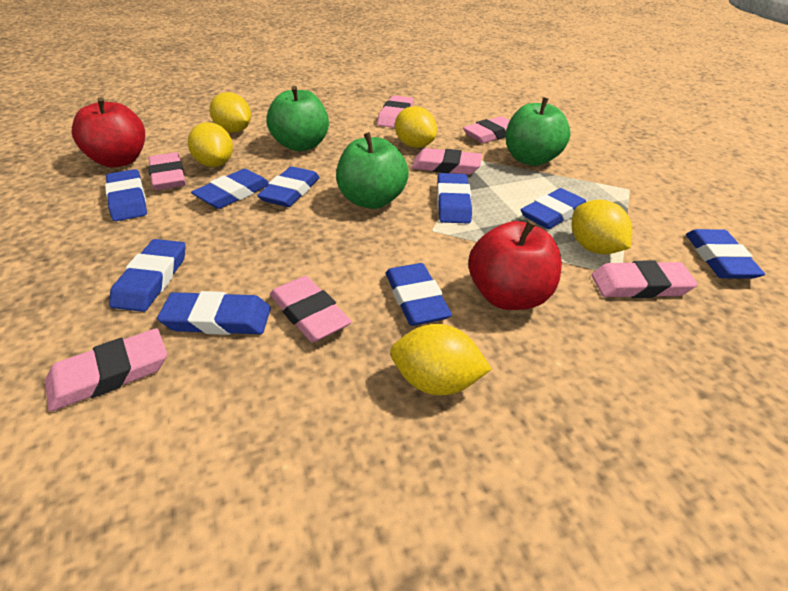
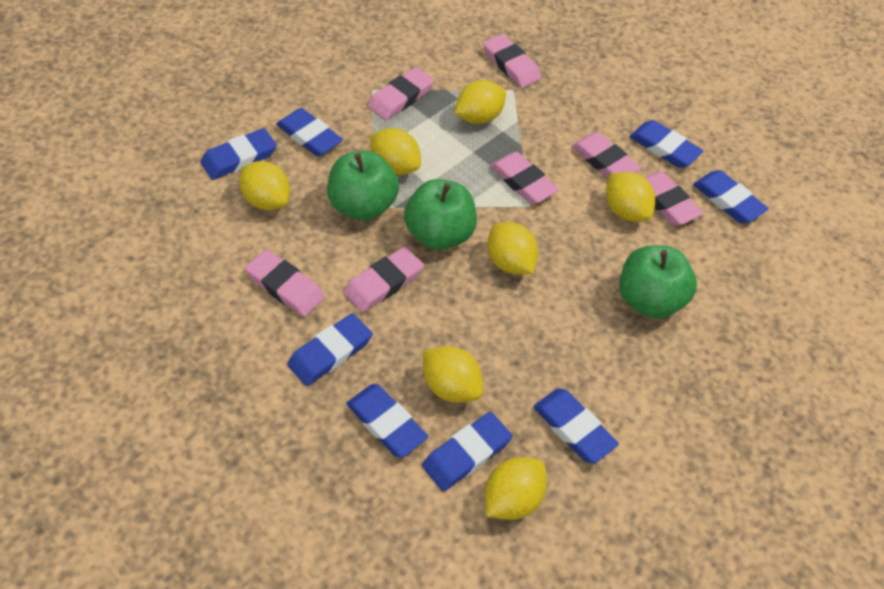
blue eraser: [105,169,147,221] [109,239,186,312] [157,291,271,335] [191,169,269,209] [257,166,320,207] [386,263,452,326] [437,173,472,224] [521,188,586,229] [686,229,765,279] = 9 -> [200,128,277,180] [276,108,343,157] [287,313,372,386] [346,384,428,458] [422,412,512,491] [533,389,619,464] [629,120,703,168] [693,170,768,223] = 8
red apple: [72,97,145,167] [469,220,562,310] = 2 -> none = 0
yellow lemon: [188,122,233,167] [209,92,251,133] [390,324,492,395] [395,106,437,148] [572,200,632,254] = 5 -> [239,161,290,210] [370,128,421,175] [423,346,483,403] [454,80,506,124] [485,457,547,520] [487,222,538,275] [606,172,655,222] = 7

